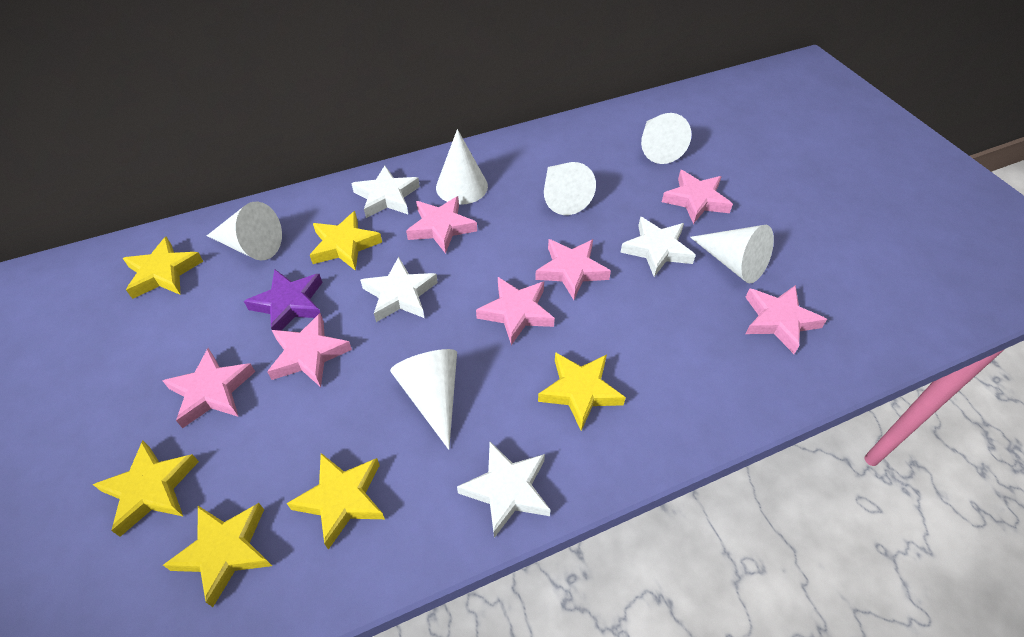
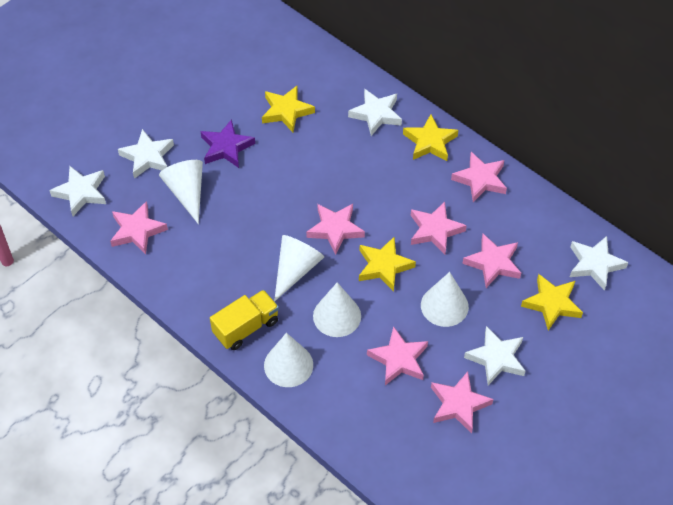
white cone: [207,202,282,261] [390,349,457,450] [436,129,488,205] [544,162,596,215] [641,113,692,164] [690,225,774,283] = 6 -> [159,160,203,224] [264,333,313,387] [274,235,324,302] [313,282,361,337] [421,272,469,327] = 5
white star: [351,165,420,218] [360,257,438,322] [457,442,550,538] [620,217,696,277] = 4 -> [49,166,106,216] [118,129,174,179] [348,89,402,136] [464,326,525,385] [570,236,629,291] = 5
yellow star: [92,440,199,537] [123,236,203,299] [163,503,272,607] [287,453,385,550] [310,211,382,271] [538,352,626,431] = 6 -> [262,86,315,132] [359,237,416,292] [403,114,458,161] [521,274,583,331] = 4
yellow truck: none = 0 -> [210,290,279,350] = 1

